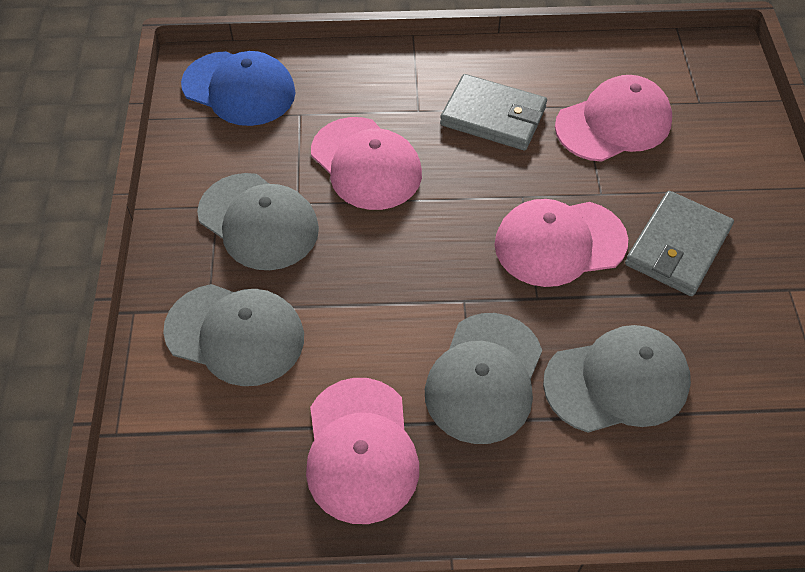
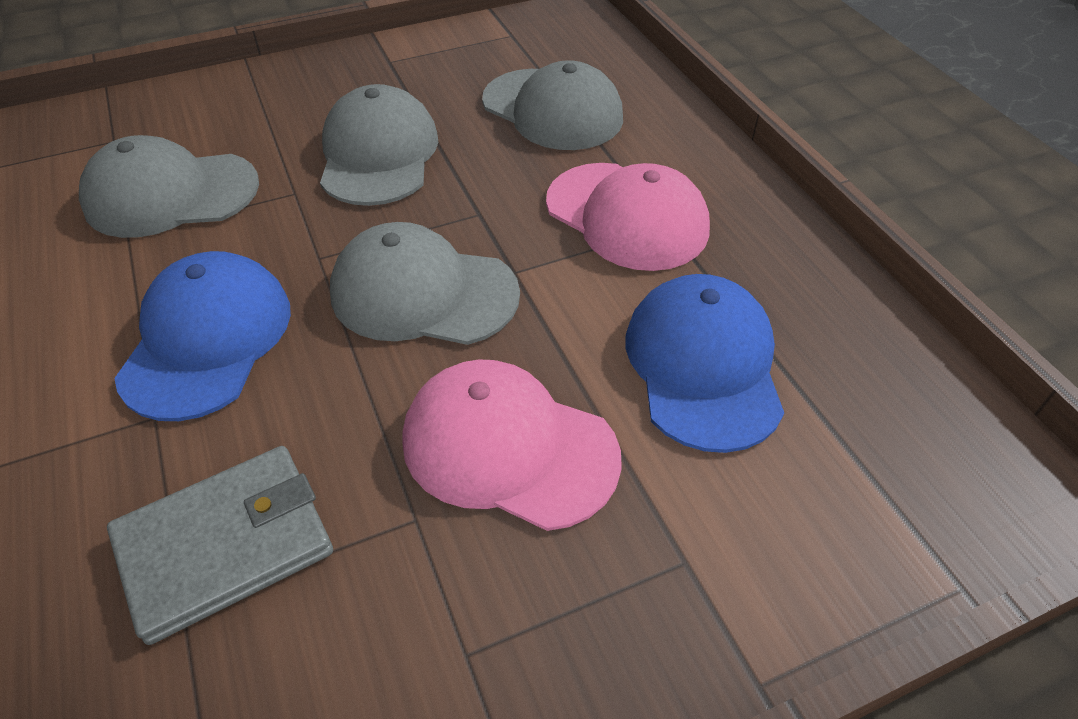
blue cap: [181,51,296,126] = 1 -> [114,251,291,421] [626,274,784,453] = 2
grey wallet: [440,74,547,150] [625,191,734,296] = 2 -> [107,446,333,645] = 1
pink cap: [306,378,419,524] [311,117,422,210] [495,199,628,287] [555,75,672,162] = 4 -> [402,359,622,531] [546,163,710,271] = 2

